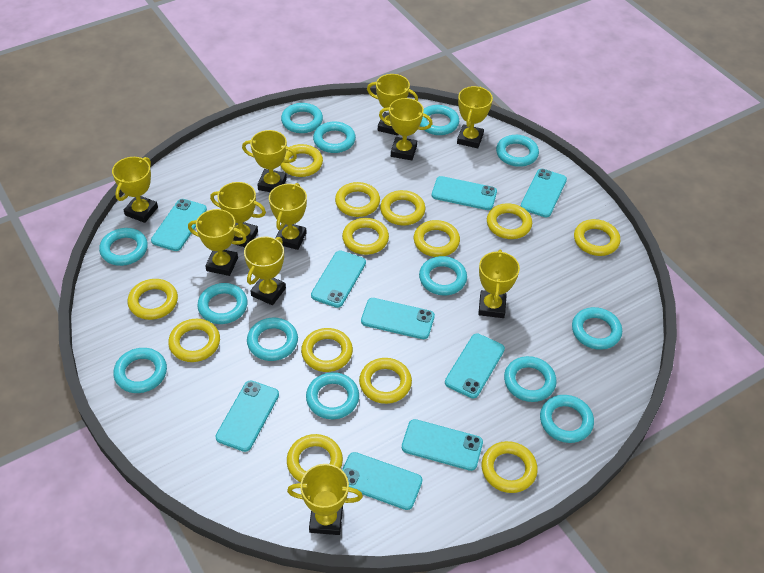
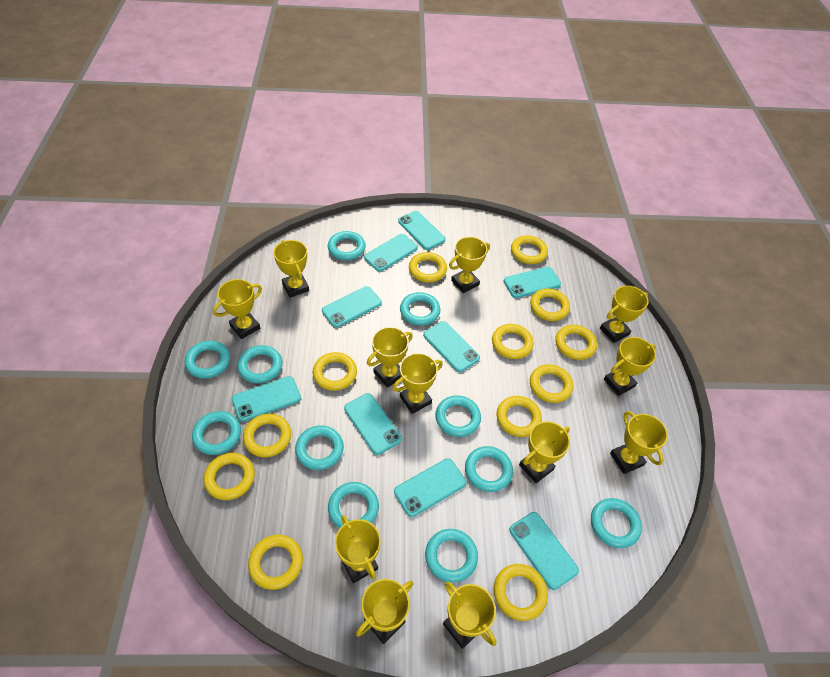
turquoise ring: [99,228,148,266] [113,348,167,393] [197,283,248,324] [247,318,298,361] [281,103,323,133] [306,372,359,419] [313,122,356,153] [419,256,467,295] [420,105,459,135] [496,135,539,167] [504,356,557,402] [540,395,594,443] [572,307,622,350] = 13 -> [185,341,230,379] [192,411,241,455] [237,345,282,383] [295,425,344,470] [328,231,366,260] [328,482,379,528] [400,292,440,326] [425,529,478,583] [435,395,481,437] [465,446,513,492] [591,498,642,548] = 11
yellow ring: [128,279,178,320] [168,319,220,362] [280,144,323,177] [287,434,343,482] [301,328,353,372] [335,182,380,217] [342,218,389,255] [359,358,412,404] [380,190,425,226] [414,220,460,257] [482,441,538,493] [487,203,532,239] [574,219,620,256] = 13 -> [204,453,255,500] [243,414,291,457] [248,535,303,590] [313,352,357,391] [409,252,447,282] [492,324,534,359] [494,564,548,621] [497,396,542,437] [511,235,548,264] [530,289,570,321] [530,364,573,403] [555,325,597,360] = 12
yellow trophy: [112,157,158,223] [188,209,247,276] [210,182,266,247] [242,130,297,192] [244,237,286,305] [269,183,307,250] [287,464,363,535] [367,74,418,136] [379,98,433,160] [457,86,493,148] [478,250,520,318] = 11 -> [213,279,262,339] [273,240,309,298] [335,515,381,583] [356,579,413,644] [367,327,413,388] [392,353,443,414] [443,582,496,649] [449,237,490,293] [519,421,570,483] [600,285,648,343] [604,337,656,396] [610,411,668,474] = 12

